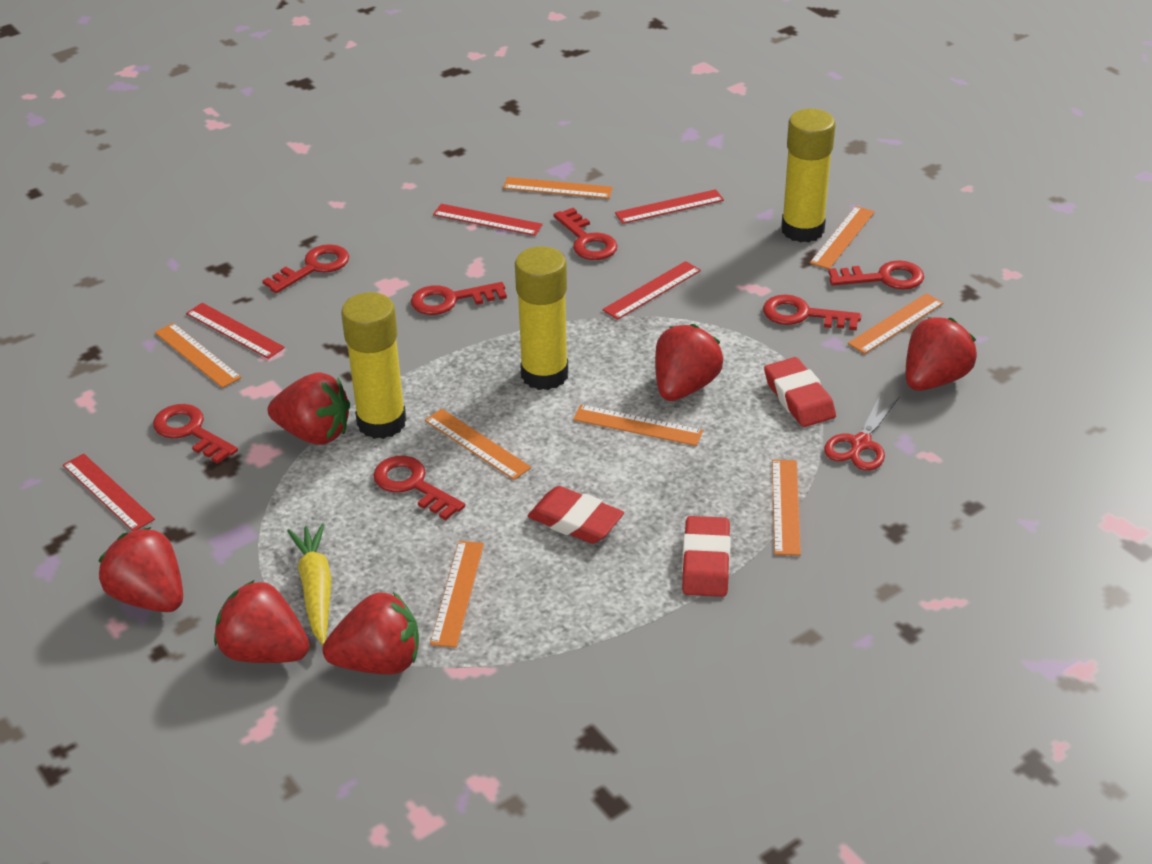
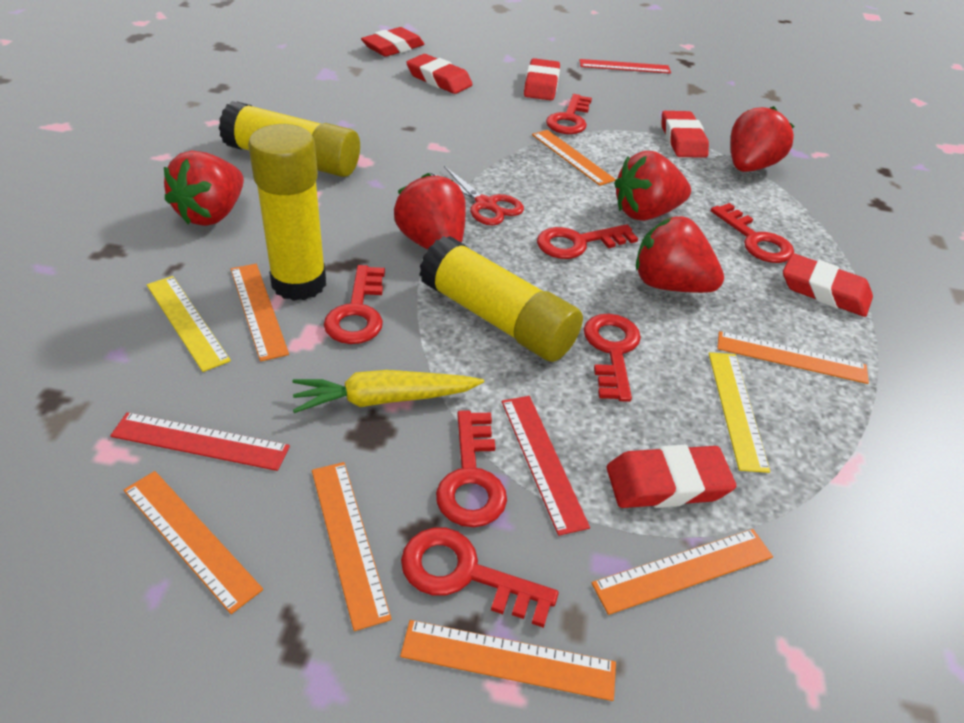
orange ruler: [155,323,241,388] [425,409,531,480] [430,541,484,648] [503,177,613,199] [573,405,703,446] [772,460,801,556] [810,206,875,269] [848,293,943,354] = 8 -> [124,471,263,614] [231,264,289,361] [312,462,392,631] [400,620,616,701] [532,130,616,186] [592,529,773,615] [717,331,869,384] = 7
red eraser: [528,486,624,544] [682,516,731,597] [764,357,836,427] = 3 -> [361,27,424,57] [406,54,473,94] [524,58,560,100] [607,445,736,508] [662,111,709,158] [783,253,873,317] = 6
red ruler: [63,453,155,531] [186,303,285,359] [433,204,543,236] [602,261,701,320] [615,189,724,224] = 5 -> [110,412,290,471] [502,396,590,536] [579,59,671,74] = 3
red strawberry: [99,527,183,612] [214,580,309,663] [268,372,350,445] [323,592,419,675] [655,324,723,401] [906,317,977,391] = 6 -> [164,151,244,226] [394,173,466,250] [614,151,691,221] [636,216,724,293] [730,106,794,172] = 5
yellow ruler: none = 0 -> [147,276,231,372] [709,352,770,473] = 2

